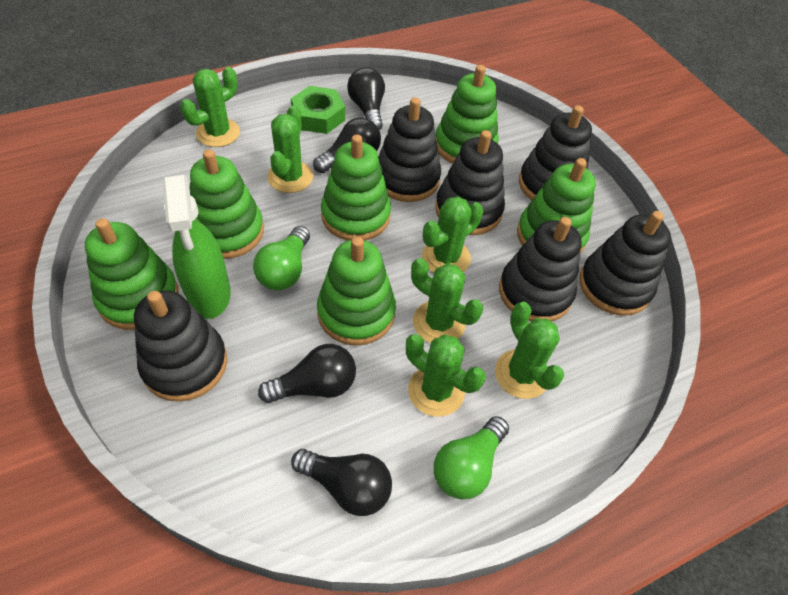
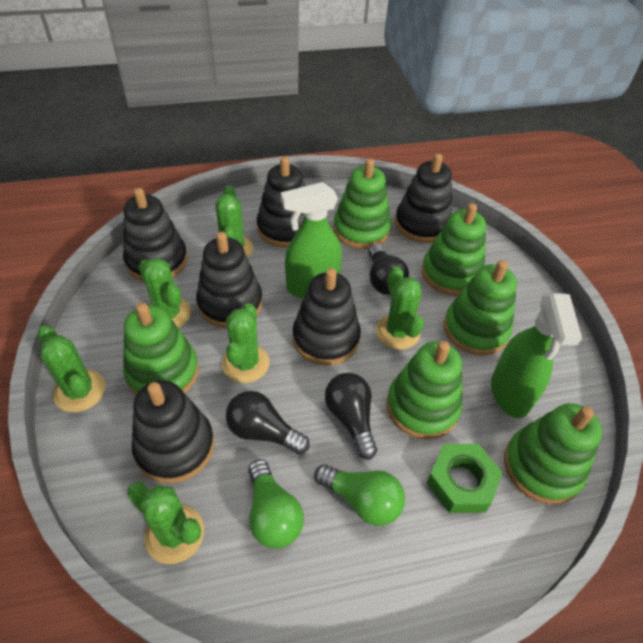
black light bulb: [258,344,356,403] [291,449,392,516] [313,118,381,173] [347,67,385,130] = 4 -> [226,391,310,455] [325,373,377,460] [368,244,409,295] = 3
green spray bottle: [162,175,231,319] = 1 -> [281,182,342,298] [491,293,582,418] = 2

